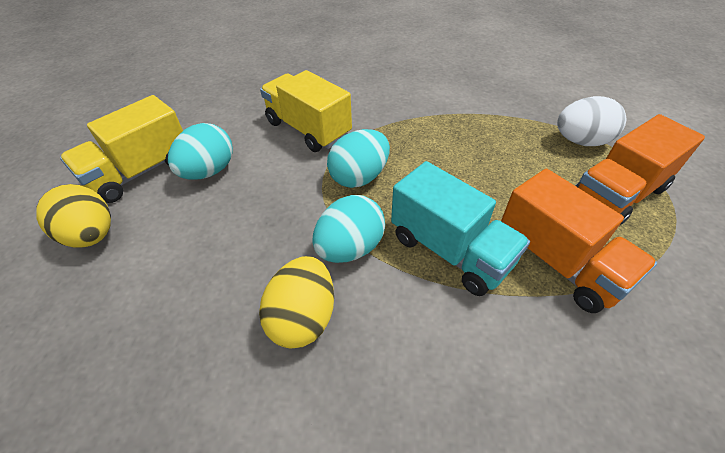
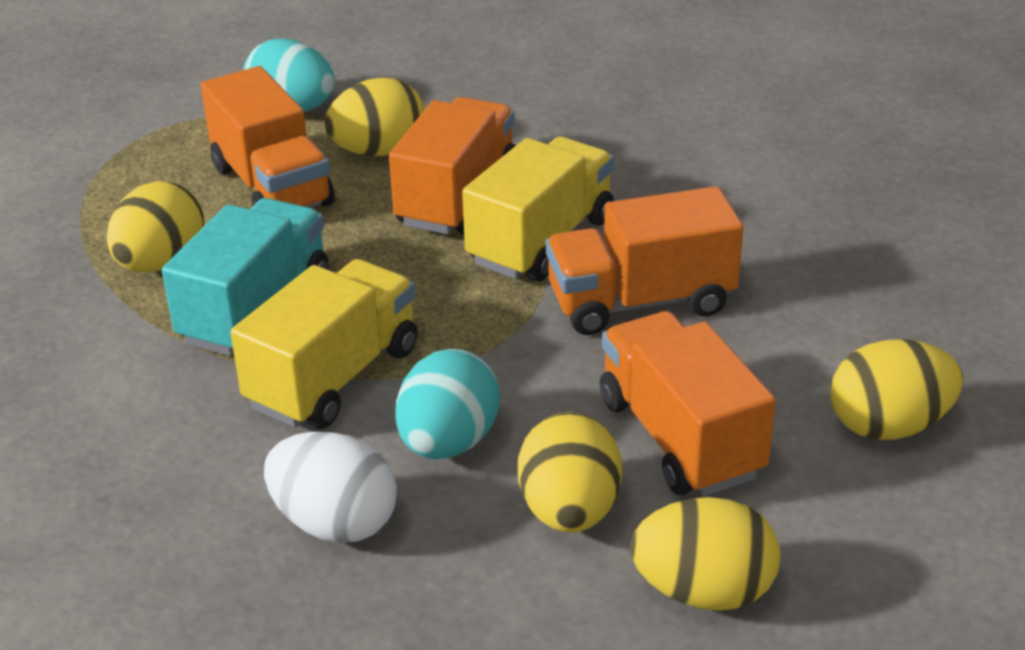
orange truck: [501,169,657,313] [575,114,705,226] = 2 -> [201,66,335,208] [389,97,516,234] [546,186,744,335] [600,311,776,496] = 4
turquoise egg: [168,123,233,180] [312,195,385,263] [327,129,390,188] = 3 -> [243,39,335,112] [395,349,500,459] = 2
yellow egg: [36,184,111,248] [259,256,334,348] = 2 -> [107,181,204,273] [325,78,425,156] [518,412,622,533] [630,497,780,611] [831,339,963,440] = 5

